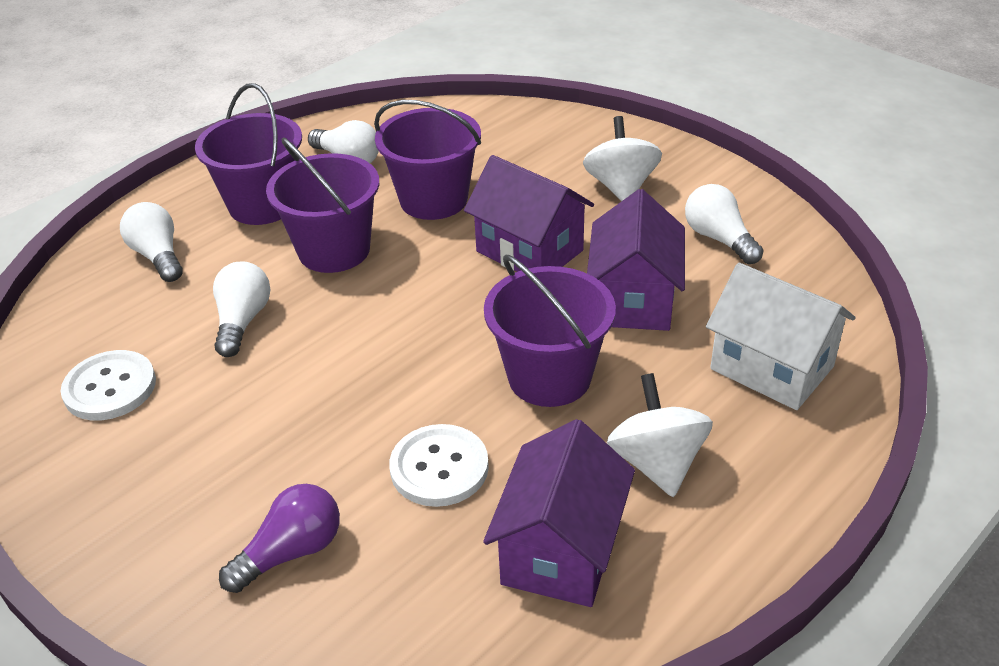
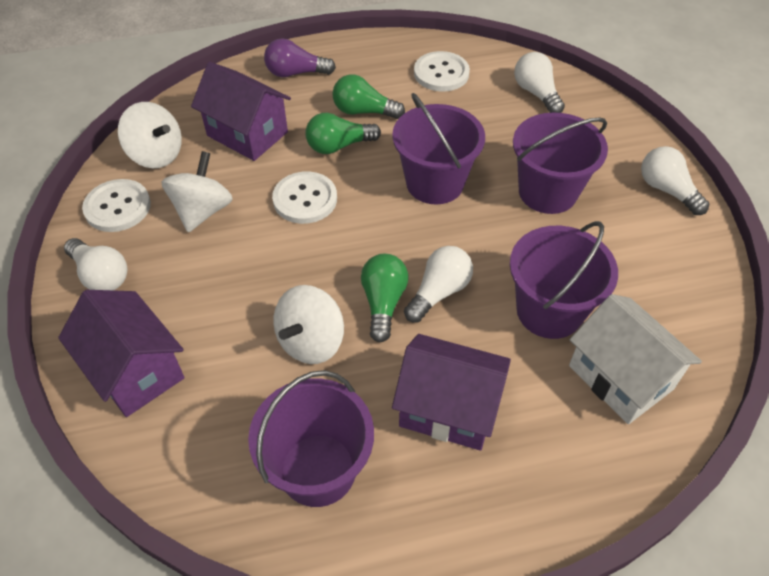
green light bulb: none = 0 -> [305,113,381,154] [332,74,405,119] [361,254,408,342] = 3
white button: [61,350,156,420] [389,424,489,507] = 2 -> [82,179,151,232] [272,171,337,224] [414,51,470,92] = 3
white spinning top: [583,116,662,201] [607,373,713,497] = 2 -> [118,102,182,168] [161,151,233,232] [273,285,344,364] = 3

